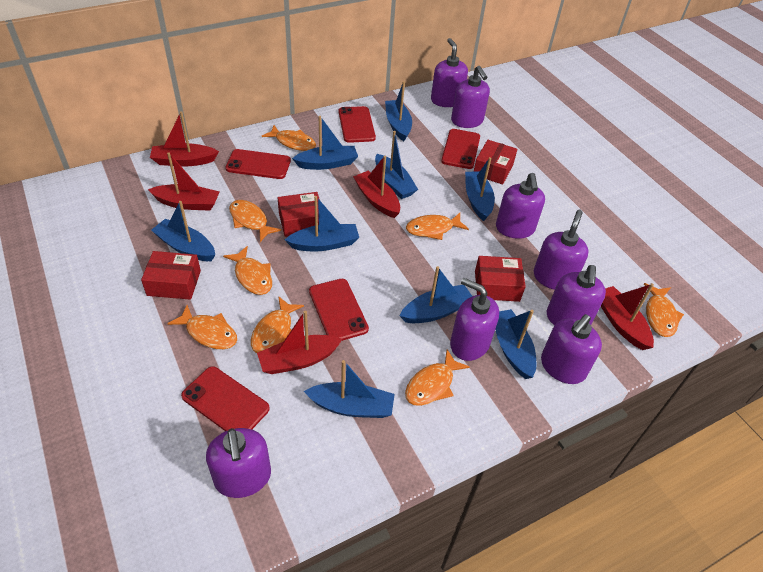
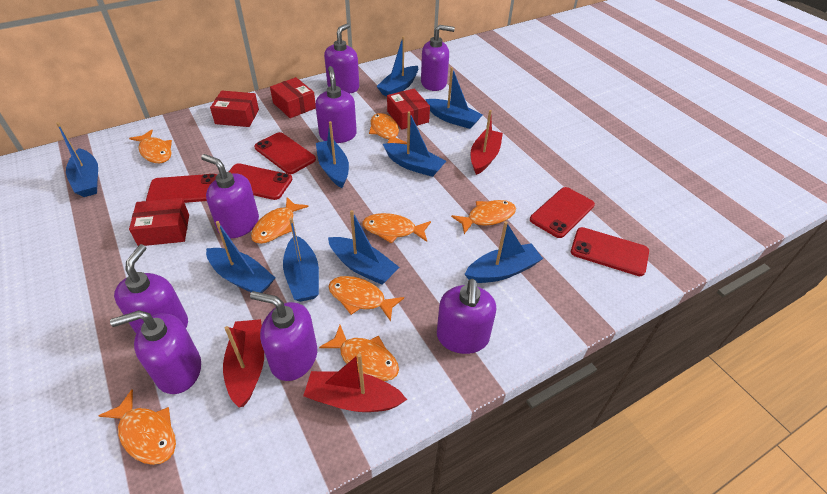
red boat: [148,152,220,211] [150,111,219,166] [257,311,342,374] [353,156,400,218] [601,283,654,350] = 5 -> [223,319,264,407] [303,353,407,412] [471,110,503,175] = 3

